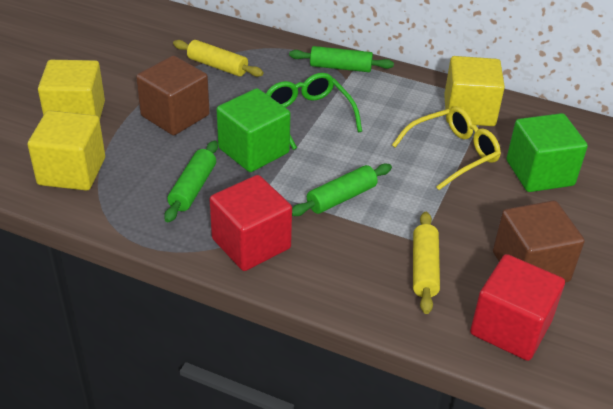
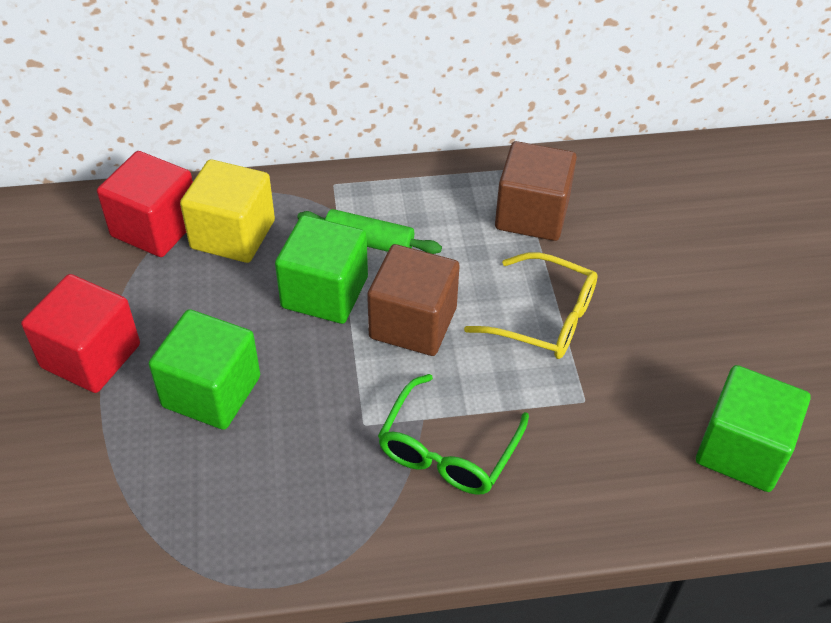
green cube: [217,88,290,172] [507,113,588,192] = 2 -> [149,309,260,430] [275,215,368,324] [696,365,810,492] = 3
green rolling pin: [164,141,218,223] [289,46,394,72] [292,164,392,216] = 3 -> [297,209,442,254] = 1
yellow cube: [28,110,105,191] [38,60,105,119] [444,56,505,126] = 3 -> [180,159,275,263] = 1
yellow rolling pin: [173,40,264,77] [413,212,440,314] = 2 -> none = 0

